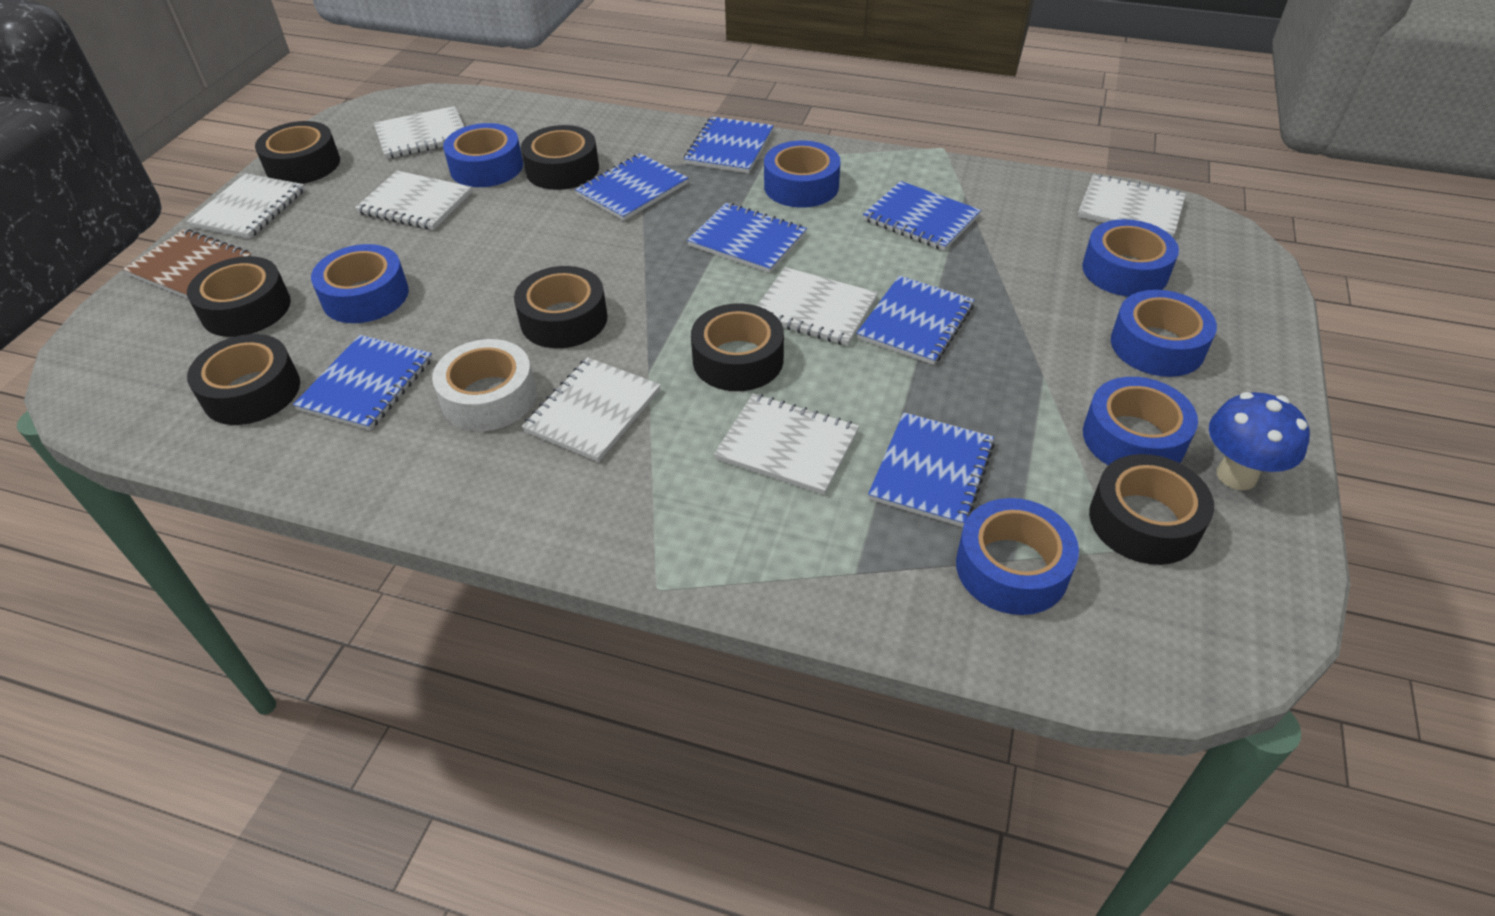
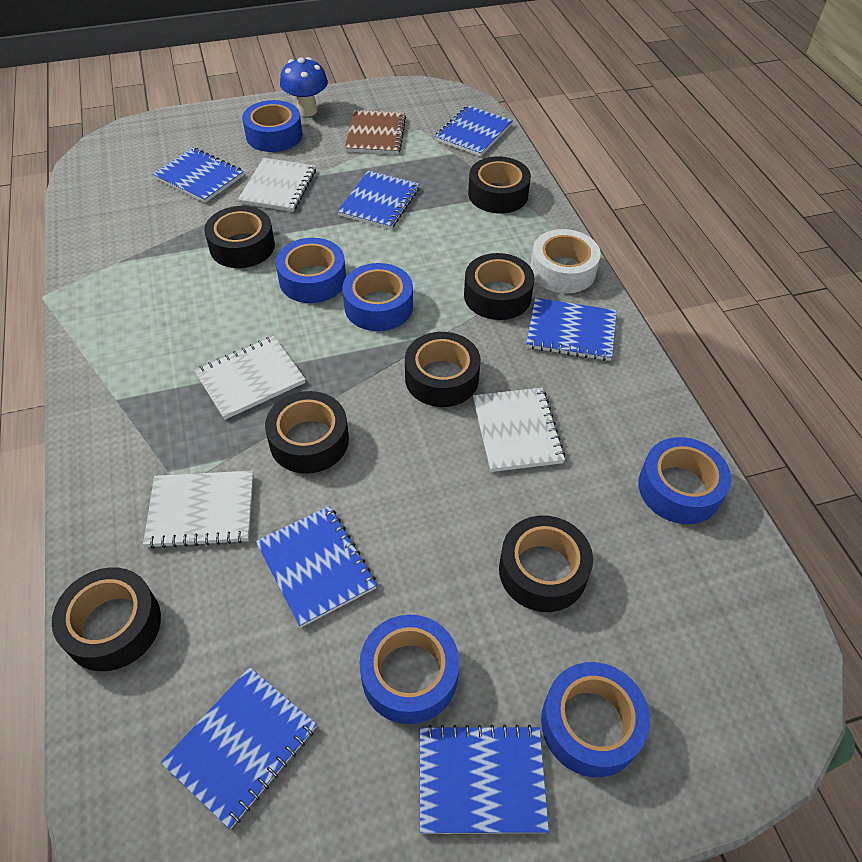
blue tape: [311,244,409,323] [443,123,523,187] [764,140,841,208] [956,498,1079,615] [1082,219,1179,297] [1083,377,1198,465] [1111,290,1217,377] = 7 -> [242,100,303,152] [276,238,346,303] [342,263,413,331] [359,615,459,724] [541,662,650,777] [638,437,731,524] = 6
white notebook: [187,173,305,238] [355,171,472,230] [374,106,464,159] [522,357,661,462] [714,394,859,495] [757,267,878,346] [1078,174,1186,237] = 7 -> [143,471,254,549] [194,336,305,420] [238,158,316,212] [473,388,565,472] = 4

